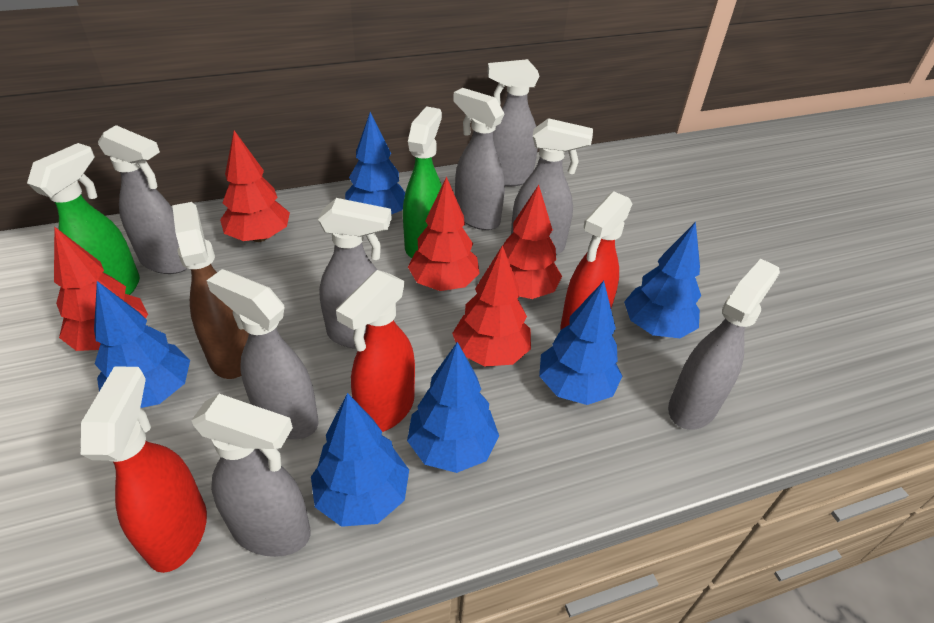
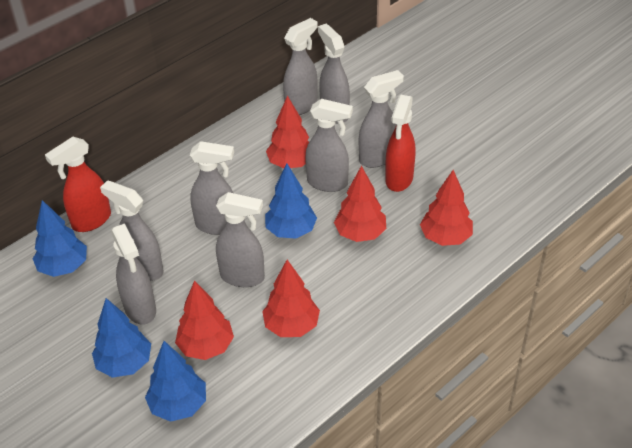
blue tree: [94,281,190,408] [311,393,409,527] [345,112,405,214] [407,342,499,473] [539,281,622,405] [624,222,701,338] = 6 -> [33,200,87,277] [92,298,151,378] [145,341,206,422] [265,164,317,239] = 4
brown spray bottle: [172,202,249,379] = 1 -> none = 0
green spray bottle: [27,143,140,295] [403,106,442,258] = 2 -> none = 0
red spray bottle: [81,366,207,573] [336,270,415,432] [560,191,633,330] = 3 -> [45,137,111,232] [385,95,415,192] = 2

